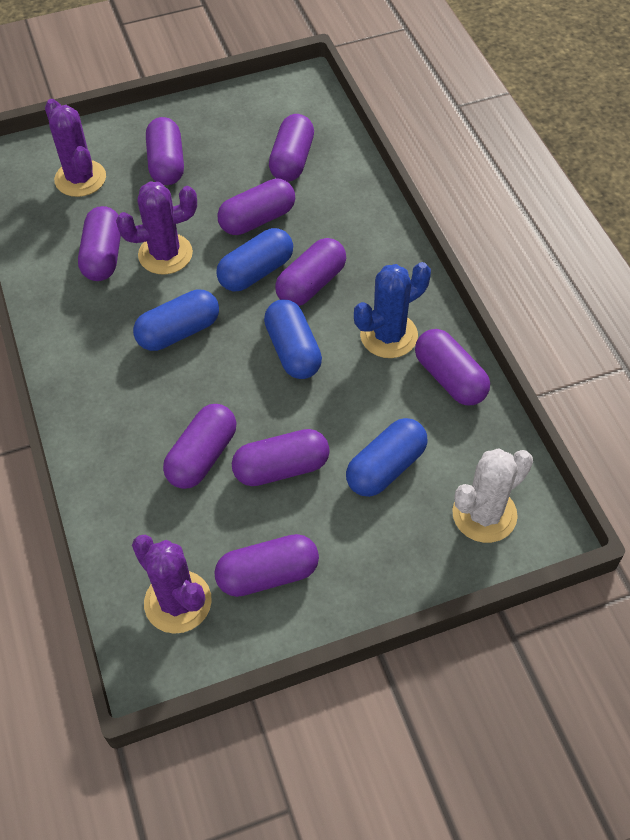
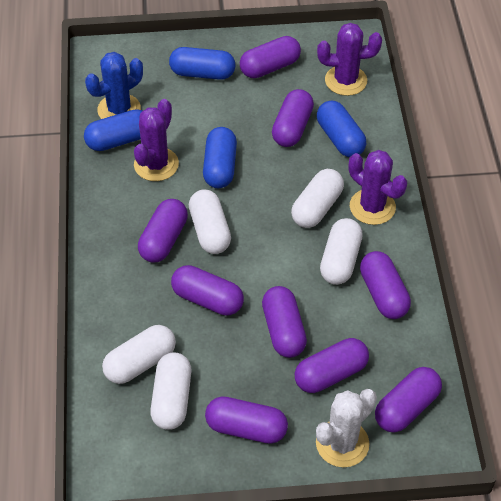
white capsule: none = 0 -> [102,325,176,384] [150,352,192,430] [189,189,231,254] [291,169,344,228] [320,218,363,285] = 5

